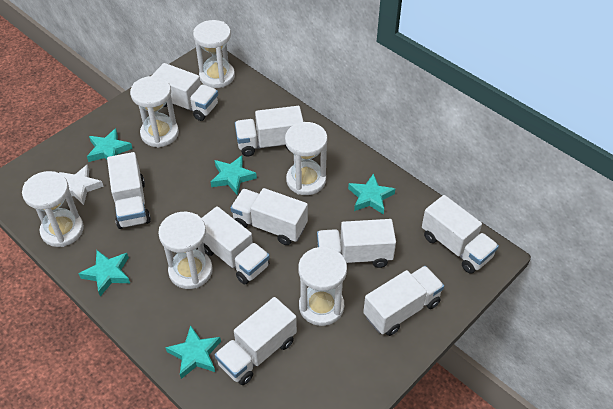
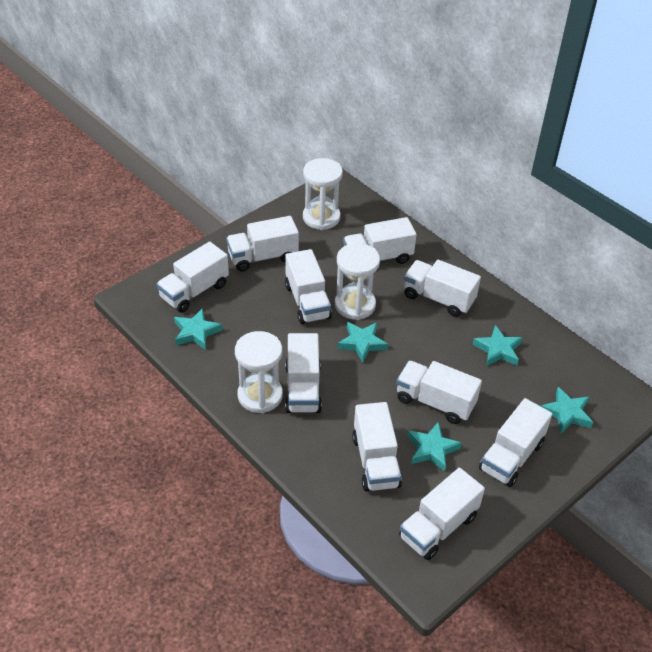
white hourglass: [22,171,84,247] [130,76,179,148] [158,212,213,289] [193,20,235,88] [285,122,327,195] [298,247,347,326] = 6 -> [235,331,283,413] [303,158,343,230] [335,243,380,320] = 3
white star: [59,165,104,205] = 1 -> none = 0
white truck: [107,152,151,229] [151,63,218,121] [202,206,270,285] [215,297,297,385] [231,188,308,245] [235,106,303,156] [317,219,396,268] [363,266,444,336] [422,195,499,274] = 9 -> [156,242,229,313] [226,216,299,272] [285,249,332,324] [285,333,322,413] [343,217,417,264] [352,402,402,492] [396,360,482,424] [399,467,485,560] [404,260,481,317] [479,398,552,487] = 10

